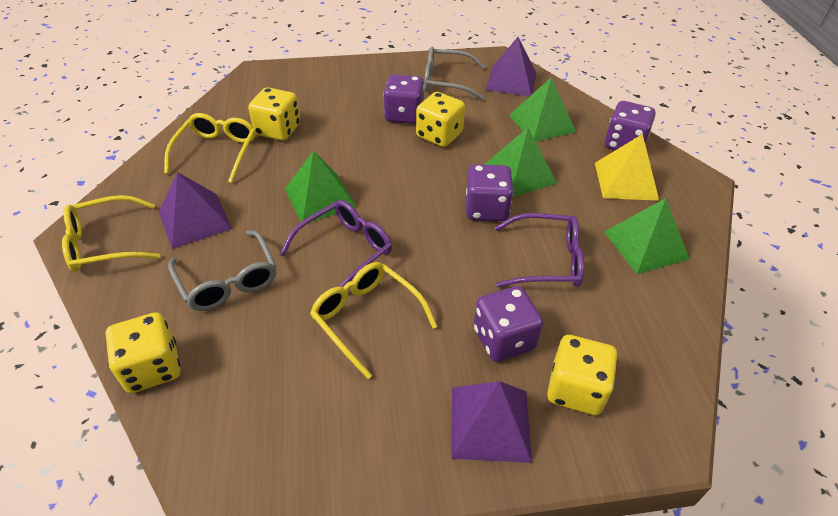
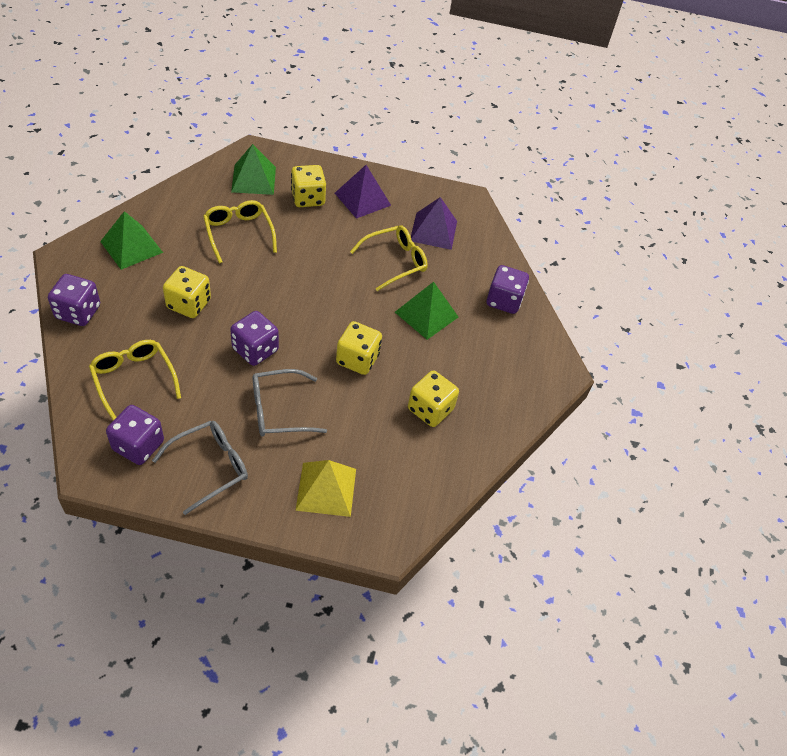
green pyramid: [285,150,357,222] [484,127,557,197] [509,77,576,142] [604,198,689,274] = 4 -> [100,211,163,270] [231,144,276,195] [395,282,458,340] = 3
purple glasses: [280,200,392,287] [495,213,584,287] = 2 -> none = 0
purple pyramid: [159,172,232,249] [451,381,532,463] [486,37,536,96] = 3 -> [335,165,391,219] [411,197,457,250] = 2

